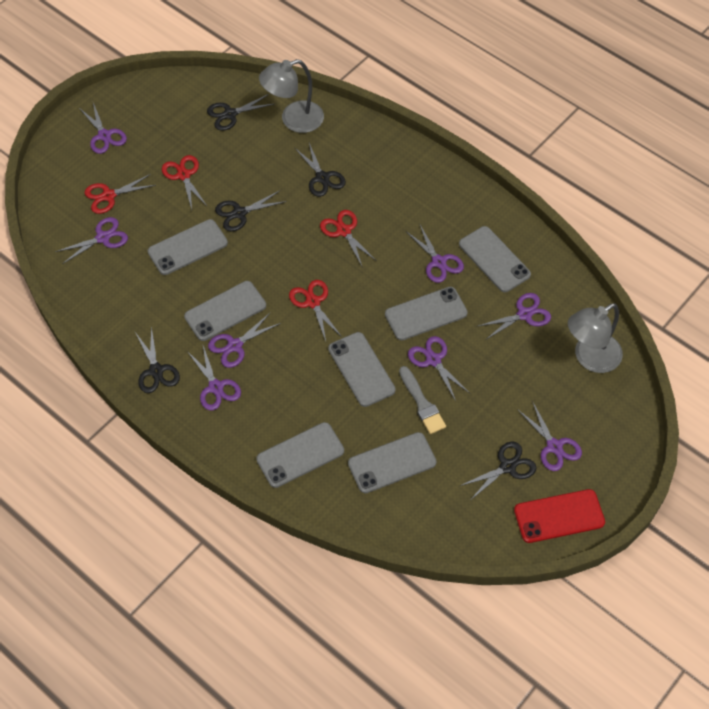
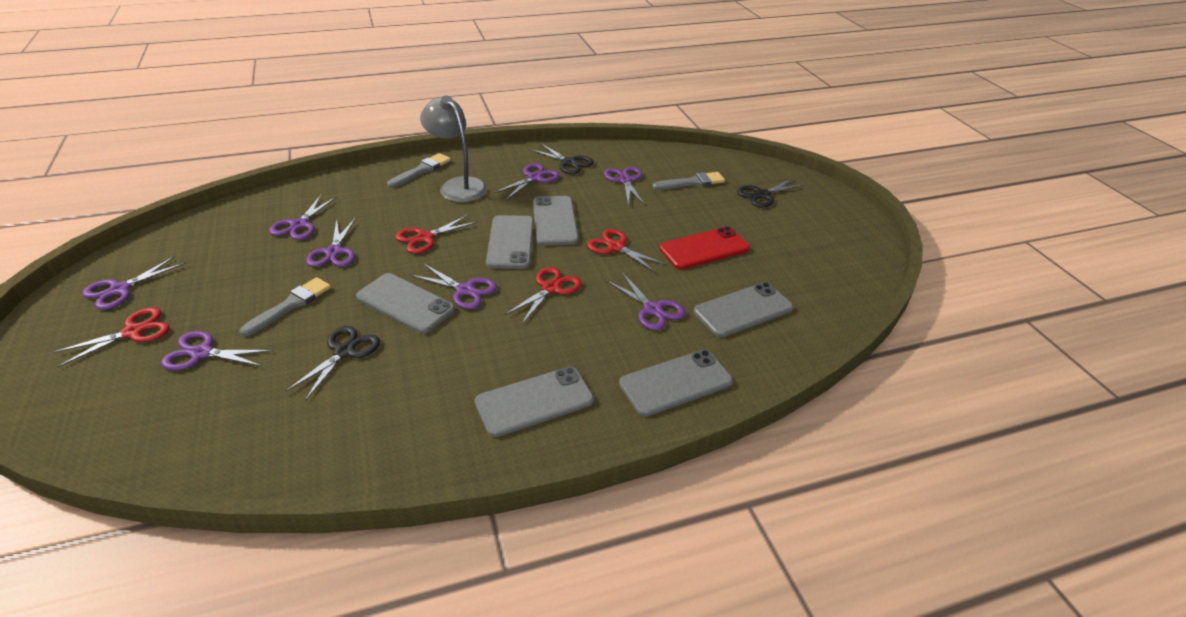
black scissors: [135,326,180,393] [207,94,274,131] [215,191,287,231] [295,143,346,197] [460,441,536,499] = 5 -> [286,326,380,401] [529,143,594,174] [737,178,805,208] = 3
grey brush: [399,366,446,434] = 1 -> [239,277,331,336] [387,153,451,188] [652,172,725,190] = 3
grey lamp: [259,59,324,133] [568,303,623,373] = 2 -> [420,95,487,202] = 1
grey phone: [148,219,228,275] [184,281,266,341] [256,422,344,488] [328,332,396,407] [348,432,437,493] [385,287,468,340] [459,226,531,292] = 7 -> [356,273,455,334] [475,367,594,437] [486,215,534,269] [533,196,579,246] [619,350,733,416] [694,282,793,337] = 6

